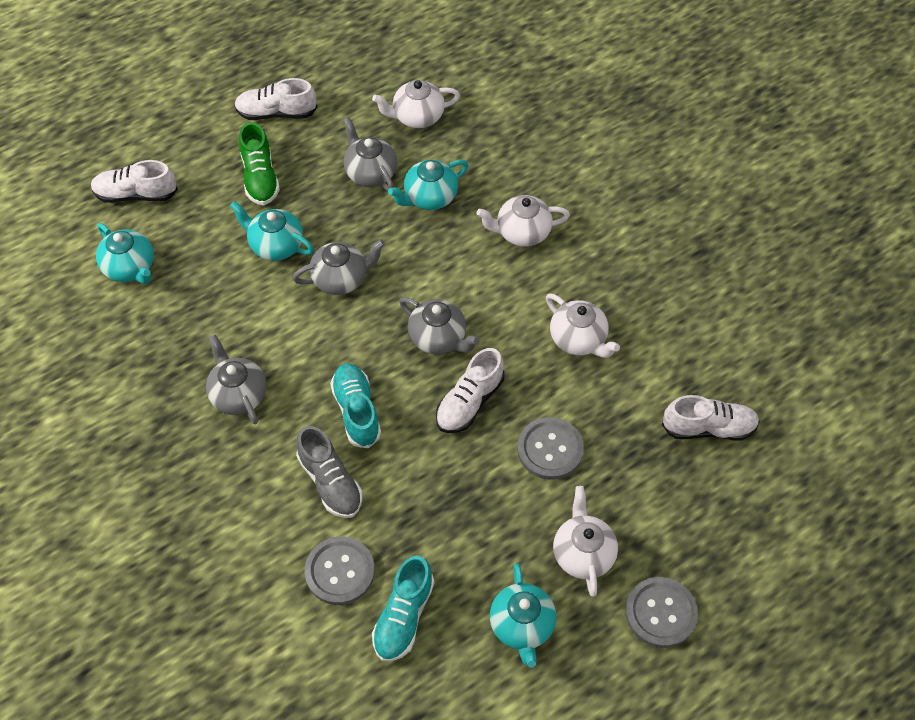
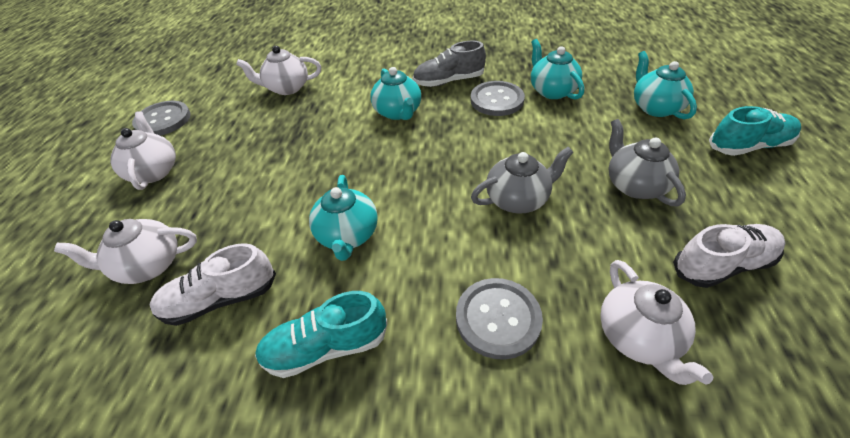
green shoe: [239,122,280,205] = 1 -> none = 0
grey teapot: [206,334,267,424] [292,240,385,295] [343,117,397,191] [399,297,480,354] = 4 -> [471,147,574,214] [609,119,686,206] = 2
white shoe: [91,160,178,203] [234,78,317,120] [436,348,504,433] [662,395,760,440] = 4 -> [149,243,276,326] [673,224,786,288] = 2

